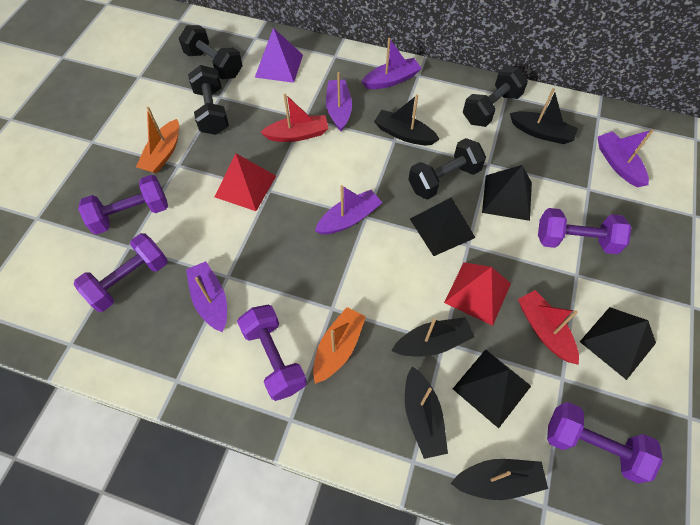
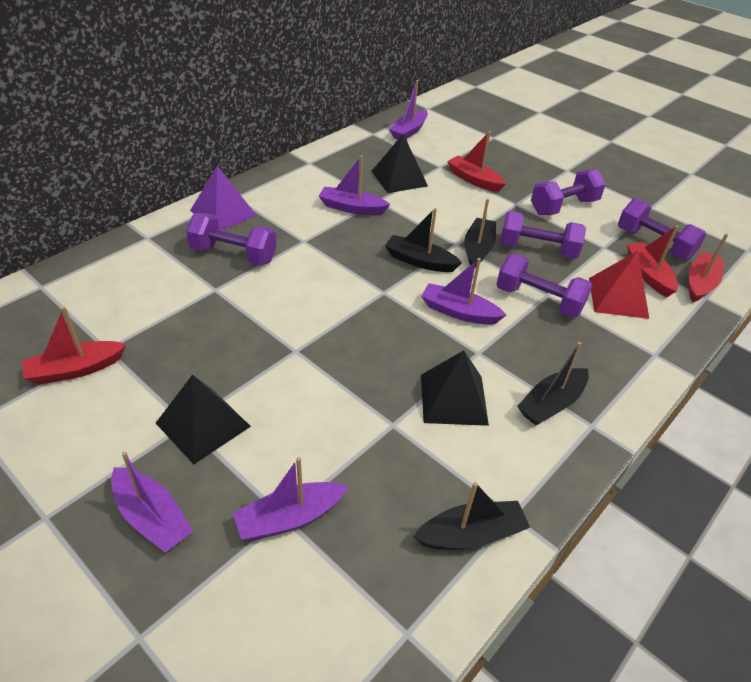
black boat: [374,95,439,145] [391,317,474,357] [405,366,448,459] [450,459,548,500] [510,88,578,144] = 5 -> [385,208,462,272] [414,482,530,550] [464,198,496,267] [517,342,589,425] = 4
black dumbbell: [179,25,243,79] [188,65,229,135] [408,138,486,200] [463,67,528,127] = 4 -> none = 0
black pyramid: [410,197,476,256] [453,349,531,428] [482,165,532,221] [580,307,656,380] = 4 -> [156,375,251,464] [372,134,428,193] [421,350,489,426] = 3
orange boat: [136,107,179,173] [313,307,366,384] = 2 -> none = 0
red boat: [260,94,329,142] [518,290,579,365] = 2 -> [22,307,126,384] [447,131,506,192] [627,225,679,297] [688,233,728,302] = 4
red pyramid: [215,153,276,211] [444,262,511,326] = 2 -> [589,251,649,319] = 1

